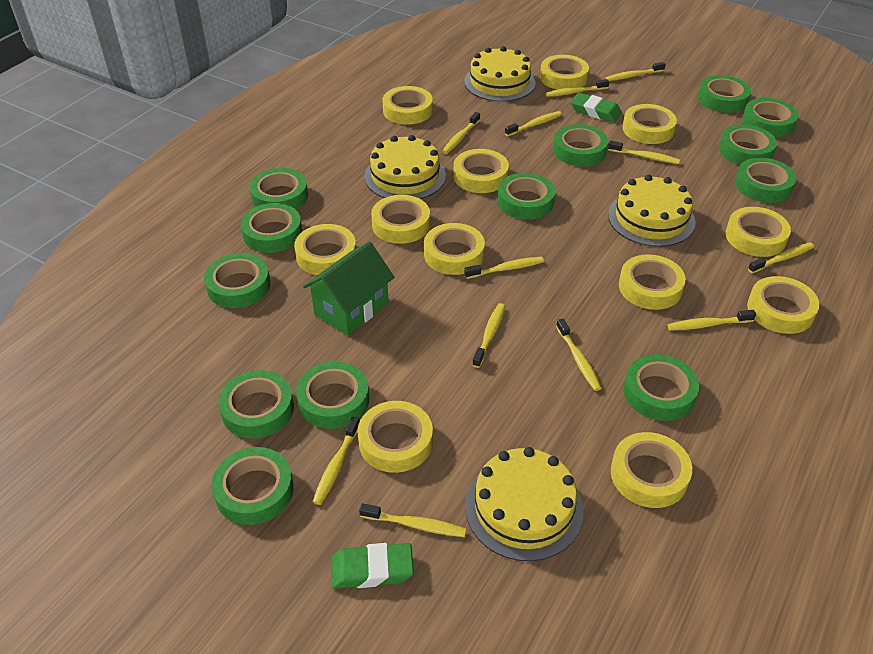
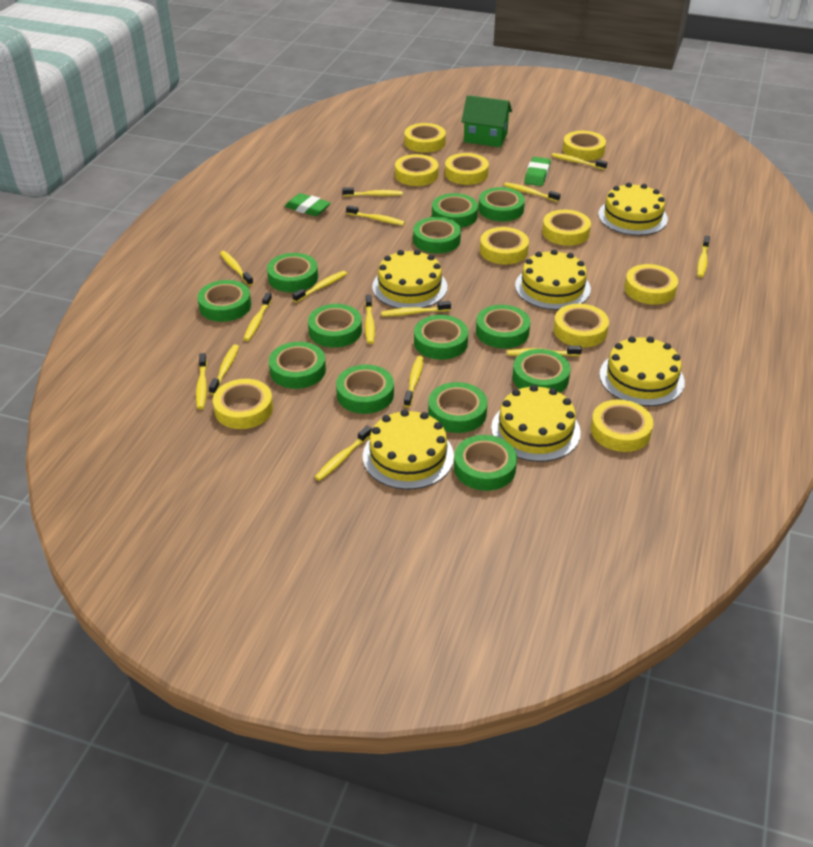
yellow cake: [365,135,446,199] [464,46,536,102] [465,447,584,561] [608,174,696,247] = 4 -> [363,409,454,490] [372,250,447,308] [491,385,581,462] [515,249,591,310] [598,182,668,236] [599,336,685,406] = 6
yellow tape: [294,224,356,275] [358,401,433,473] [371,195,430,244] [382,86,433,125] [424,223,485,275] [453,149,509,193] [540,55,589,90] [611,432,692,508] [619,254,686,310] [623,104,677,144] [726,207,791,257] [747,276,820,334] = 12 -> [213,379,273,429] [395,154,438,186] [404,123,446,153] [445,153,489,185] [480,227,529,265] [542,210,591,246] [554,304,609,347] [563,131,606,161] [591,400,653,452] [625,264,678,305] = 10
yellow toothbrush: [313,417,360,505] [359,503,466,537] [442,112,480,154] [464,257,544,279] [472,303,505,368] [505,111,562,136] [546,79,609,97] [556,319,602,391] [606,62,666,81] [608,141,680,164] [668,310,756,331] [748,243,814,273] = 12 -> [196,353,207,409] [209,344,239,395] [220,251,254,286] [244,292,272,341] [292,271,347,303] [315,426,372,481] [342,187,403,197] [346,205,405,225] [365,294,375,344] [381,301,451,316] [404,356,424,407] [504,182,561,202] [507,346,582,356] [552,153,608,170] [697,236,710,278] = 15

